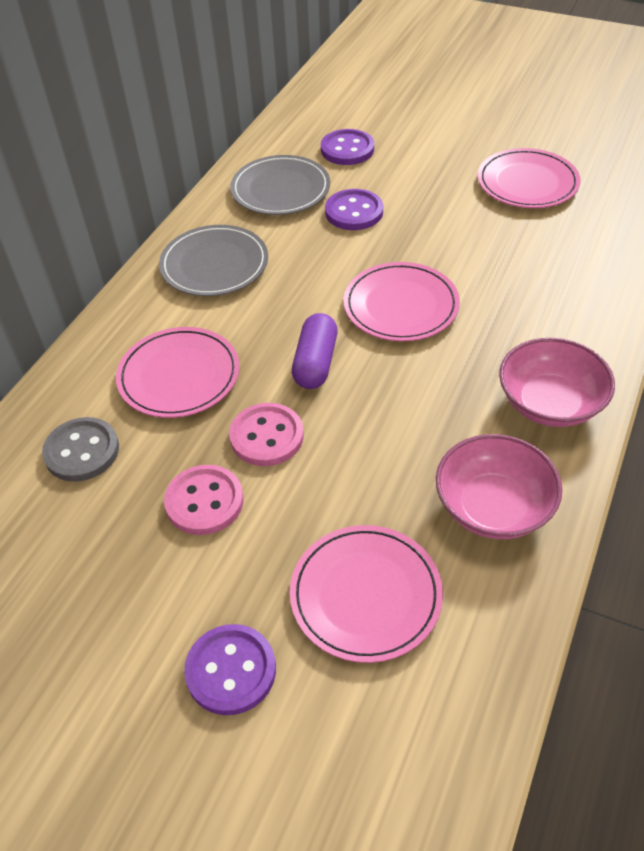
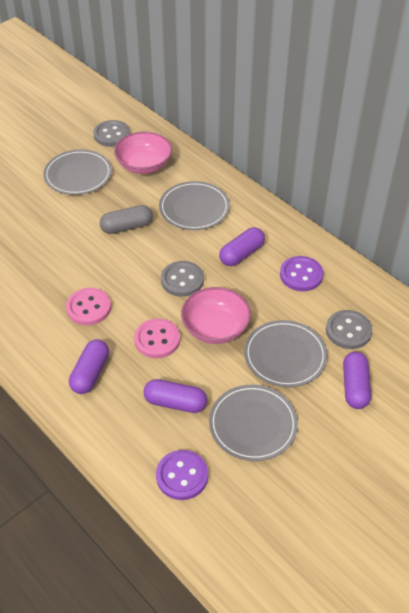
grey button: [42,417,119,482] = 1 -> [93,120,130,147] [161,261,204,297] [326,310,372,349] = 3
grey capsule: none = 0 -> [100,205,153,234] = 1
grey plate: [159,225,268,296] [230,155,330,215] = 2 -> [43,149,112,195] [159,181,230,230] [209,385,298,461] [244,320,327,387] = 4
pink plate: [116,327,240,418] [290,525,443,663] [344,262,460,341] [478,148,581,208] = 4 -> none = 0
purple button: [184,624,276,715] [321,129,374,165] [325,189,383,230] = 3 -> [156,450,208,500] [280,256,323,291] = 2
purple capsule: [292,313,338,389] = 1 -> [69,339,109,394] [143,379,207,413] [219,227,265,266] [343,352,371,409] = 4

